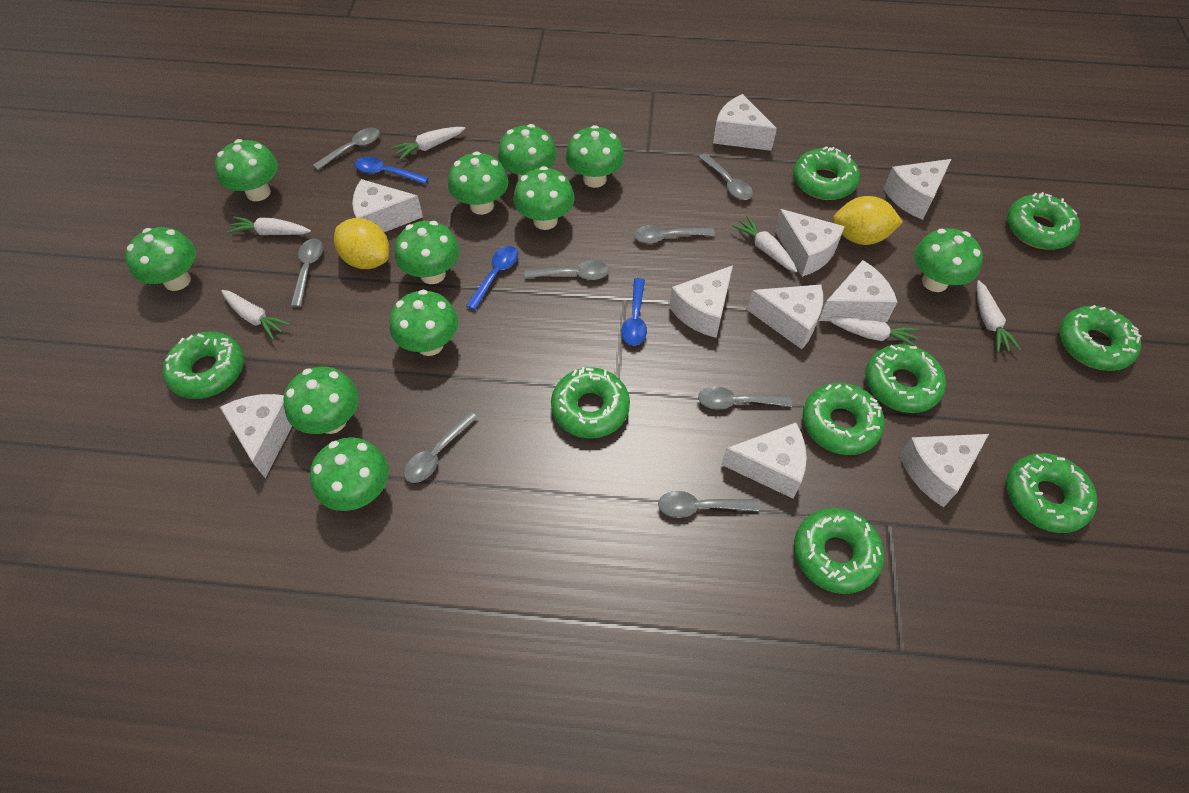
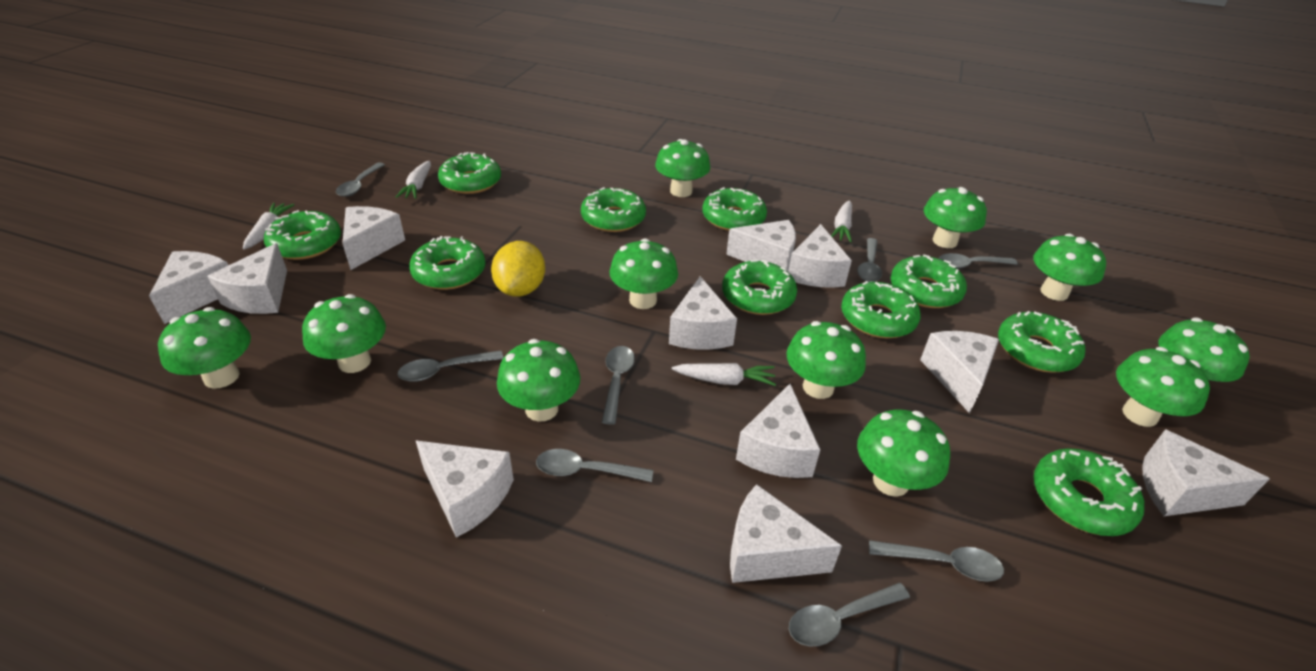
blue spoon: [355,157,429,184] [466,246,518,310] [621,278,647,346] = 3 -> none = 0
green donut: [163,331,244,399] [551,367,630,439] [793,146,860,200] [794,508,884,594] [802,383,885,455] [865,344,946,413] [1006,453,1097,533] [1007,192,1080,250] [1059,305,1142,371] = 9 -> [264,210,341,260] [409,236,486,290] [438,152,501,194] [581,187,646,232] [702,187,767,231] [722,260,797,315] [841,281,921,339] [890,254,967,308] [998,311,1085,373] [1033,448,1144,536] = 10
white carrot: [221,290,290,340] [227,217,311,235] [392,127,466,160] [732,216,797,272] [827,316,919,346] [977,280,1021,353] = 6 -> [243,203,294,249] [396,161,431,199] [672,363,776,386] [831,200,852,243] = 4
white cheese: [220,394,292,478] [352,179,423,232] [669,265,733,338] [713,94,777,151] [721,423,807,498] [747,284,823,349] [774,209,845,277] [819,260,897,322] [883,159,951,220] [900,434,989,507] = 10 -> [149,251,228,324] [207,243,287,314] [342,206,405,270] [415,440,514,538] [669,276,737,350] [726,220,796,272] [730,484,842,583] [736,384,820,478] [788,224,852,287] [920,331,999,413] [1142,429,1270,516] = 11
yellow lemon: [334,218,389,269] [833,196,903,245] = 2 -> [491,241,545,297] = 1

